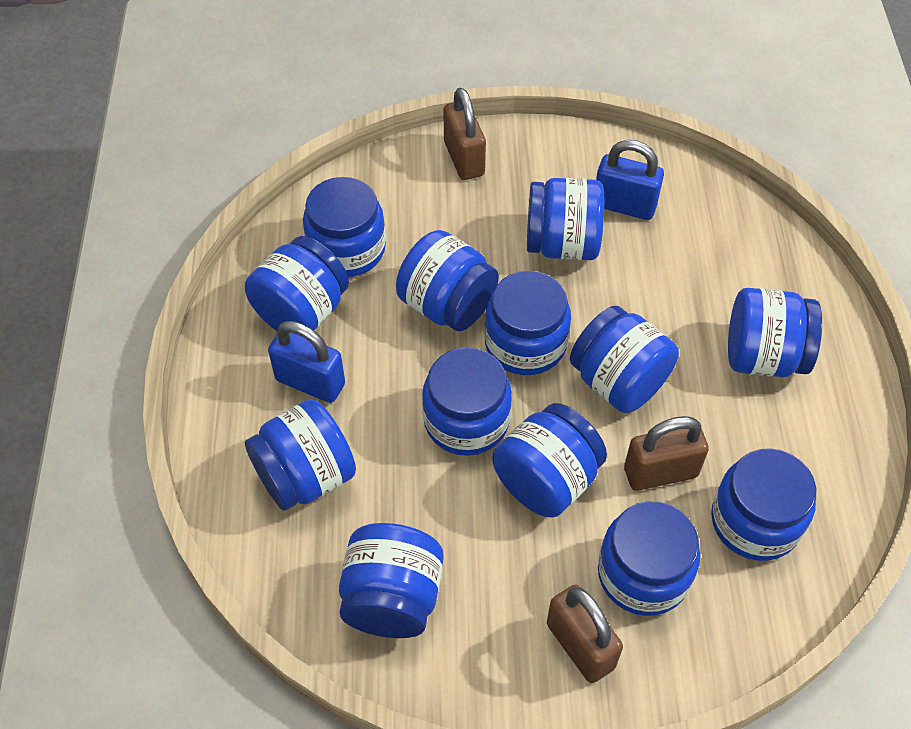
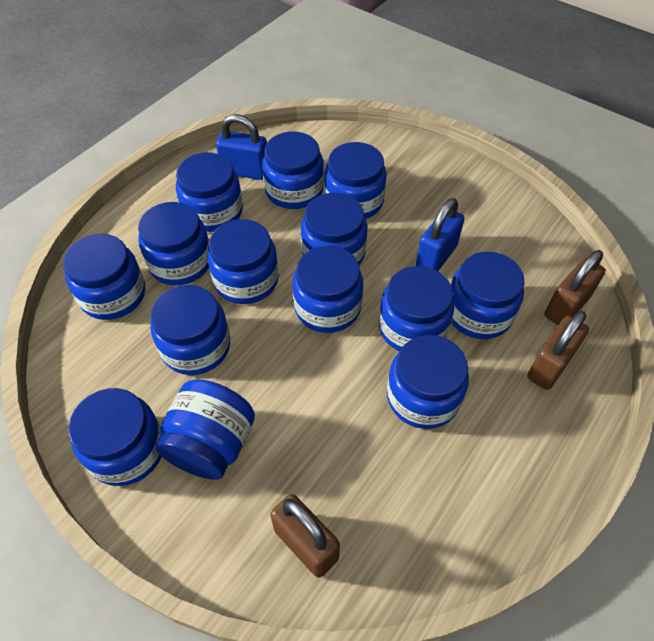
blue jar: [245,236,349,331] [245,399,356,511] [303,177,386,277] [339,523,444,638] [396,230,499,331] [422,347,512,456] [485,270,571,375] [493,403,607,518] [527,178,604,260] [570,306,679,413] [598,501,700,616] [711,448,816,561] [728,288,822,377] = 13 -> [63,234,145,320] [68,388,161,486] [138,202,209,285] [151,285,230,375] [155,379,255,480] [176,153,243,232] [207,219,279,304] [262,131,324,209] [292,246,363,333] [301,193,367,265] [324,142,387,219] [379,266,454,351] [387,335,469,429] [451,252,525,339] = 14

